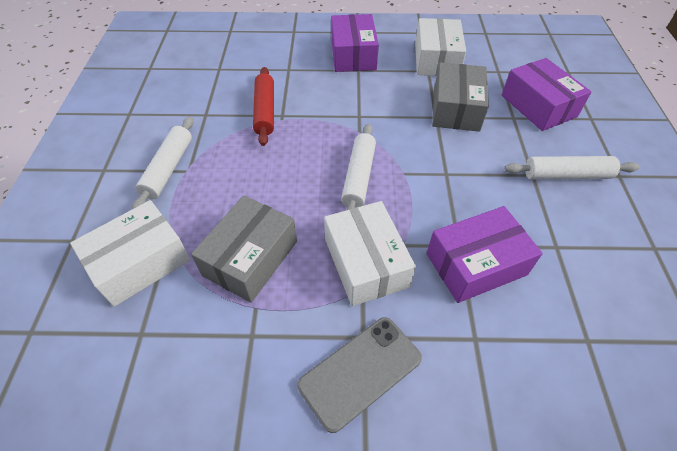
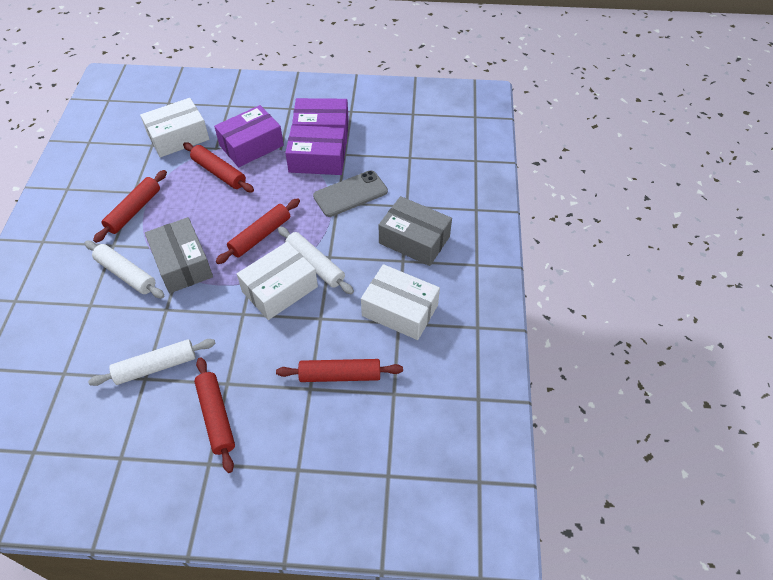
red rolling pin: [253,67,274,146] = 1 -> [93,170,167,243] [183,142,254,192] [194,357,235,473] [216,198,300,264] [276,359,403,382] = 5

